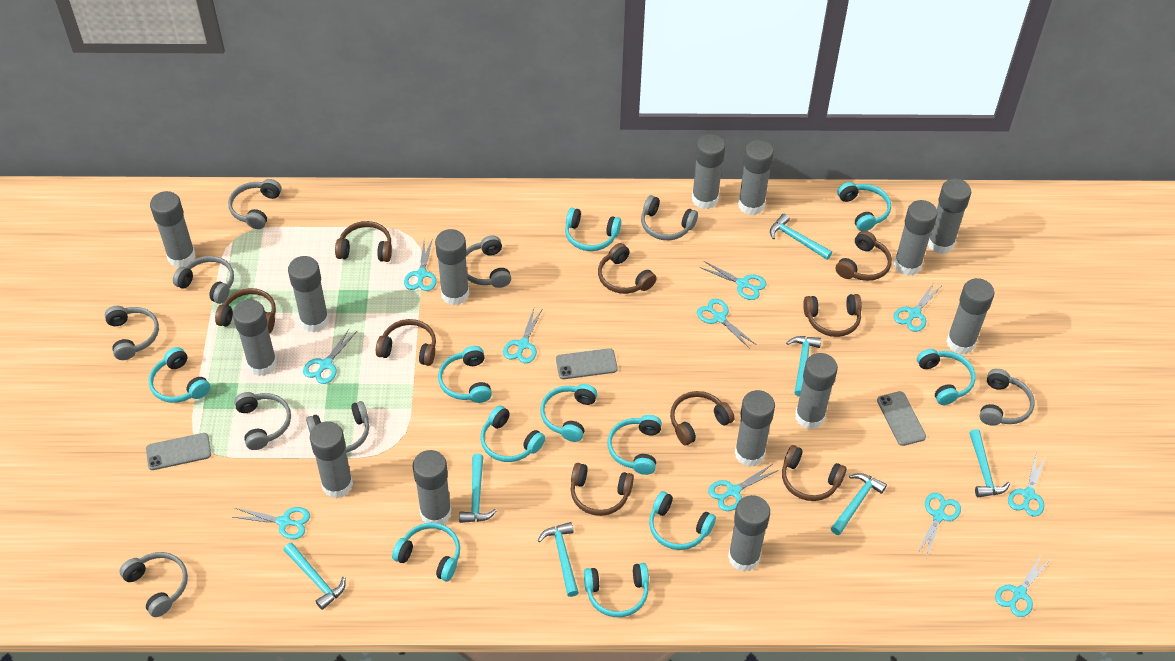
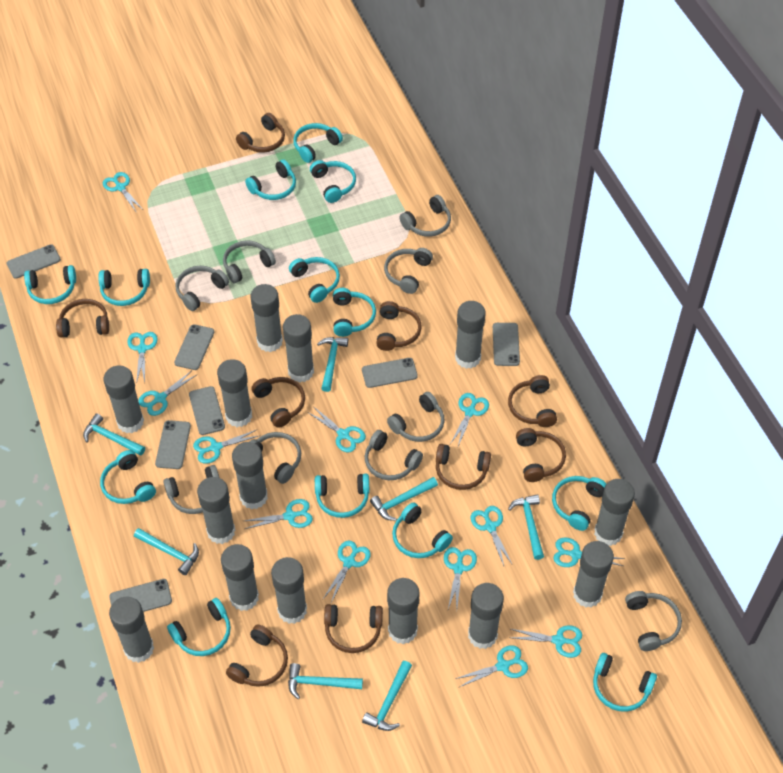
grey phone: [146,433,211,470] [556,348,618,379] [877,391,926,446] = 3 -> [6,244,61,279] [109,579,172,612] [155,420,191,469] [174,324,214,370] [189,386,225,435] [362,358,418,388] [493,323,520,366] = 7
turquoise headphones: [149,347,210,403] [392,523,460,581] [438,346,492,403] [480,405,545,462] [540,384,597,442] [565,208,621,251] [584,563,649,617] [608,415,662,475] [649,491,716,550] [837,182,891,231] [917,349,976,405] = 11 -> [24,265,76,304] [98,269,150,306] [100,450,156,504] [167,598,231,656] [245,159,296,200] [289,257,340,303] [293,123,343,163] [310,160,356,203] [315,474,370,518] [333,288,376,337] [392,503,453,558] [552,476,606,531] [593,653,657,712] = 13
turquoise scissors: [233,507,310,539] [303,328,357,384] [404,238,436,291] [503,308,543,363] [697,299,755,349] [700,261,766,300] [708,464,779,511] [893,283,941,332] [917,493,961,558] [995,554,1050,617] [1008,453,1046,517] = 11 -> [103,172,142,213] [127,332,158,384] [138,370,196,416] [193,429,260,464] [244,499,313,529] [308,407,366,452] [323,541,371,603] [444,547,477,609] [450,393,489,446] [455,645,528,688] [471,506,512,566] [510,625,582,658] [553,537,625,567] = 13

